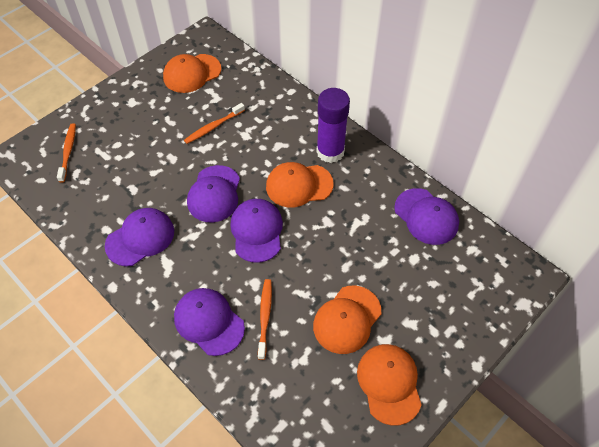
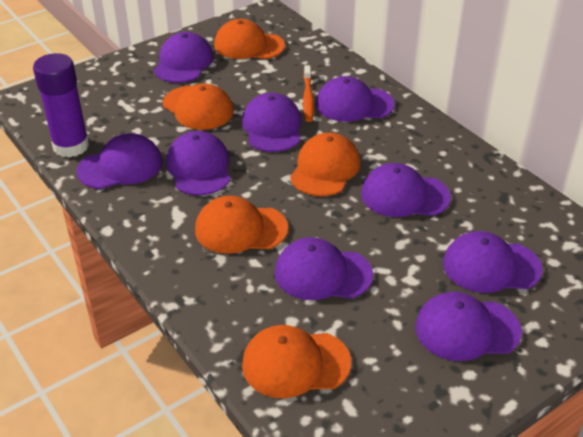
orange cap: [163,54,221,93] [266,162,334,208] [313,286,381,354] [357,344,422,426] = 4 -> [163,84,234,130] [195,196,288,254] [214,19,285,59] [242,325,351,398] [290,133,361,196] = 5
orange toothbrush: [57,123,76,182] [184,103,245,144] [258,279,272,360] = 3 -> [303,65,314,122] = 1
purple cap: [105,208,174,266] [174,288,245,356] [187,165,240,222] [230,199,283,263] [394,188,459,245] = 5 -> [76,134,163,189] [154,32,214,83] [166,131,230,195] [242,93,301,152] [275,237,373,300] [316,76,395,122] [361,163,451,217] [415,292,522,361] [443,231,542,293] = 9

